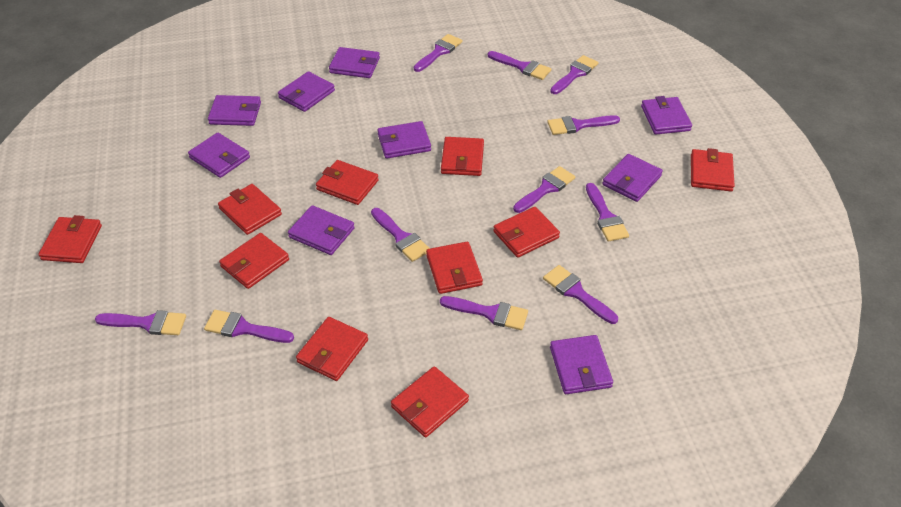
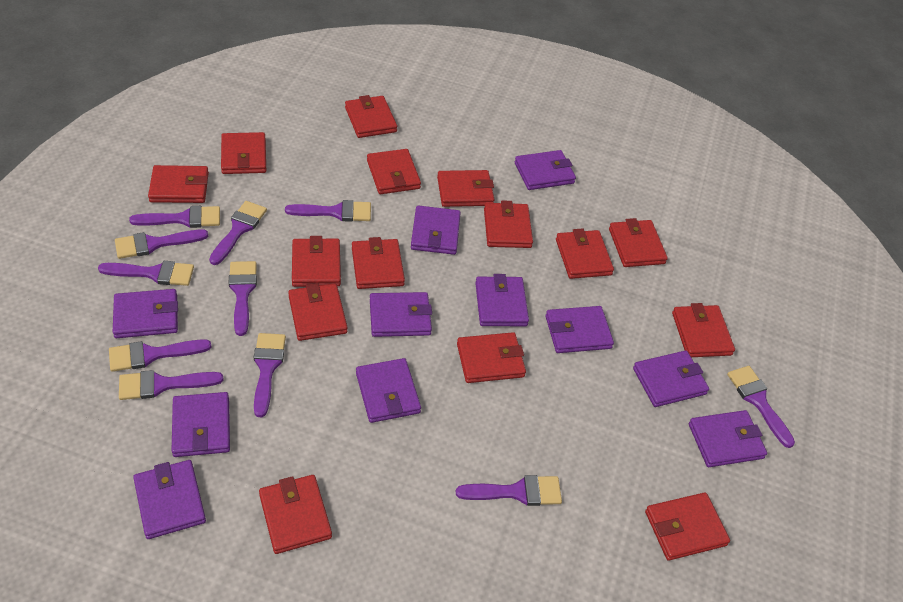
purple wallet: [188,133,250,178] [208,95,261,126] [278,71,335,112] [288,205,355,255] [329,47,380,78] [377,121,431,159] [550,335,613,394] [602,154,663,202] [641,96,692,135] = 9 -> [113,289,178,338] [133,460,206,539] [171,392,230,457] [356,358,421,423] [370,292,432,337] [411,205,461,255] [475,274,529,326] [515,150,576,190] [546,306,614,353] [633,351,709,407] [689,410,767,467] = 11
red wallet: [38,215,102,263] [218,184,282,235] [219,233,289,289] [296,317,368,381] [316,160,379,205] [391,366,469,437] [426,242,483,294] [441,137,484,176] [493,207,560,258] [691,148,735,191] = 10 -> [148,165,209,203] [221,132,266,174] [259,475,332,554] [288,283,347,341] [292,236,341,287] [345,95,397,138] [352,237,405,289] [367,149,421,194] [437,170,495,207] [457,332,526,383] [484,200,533,248] [556,229,614,279] [609,218,668,267] [645,492,730,561] [672,303,735,357] = 15

